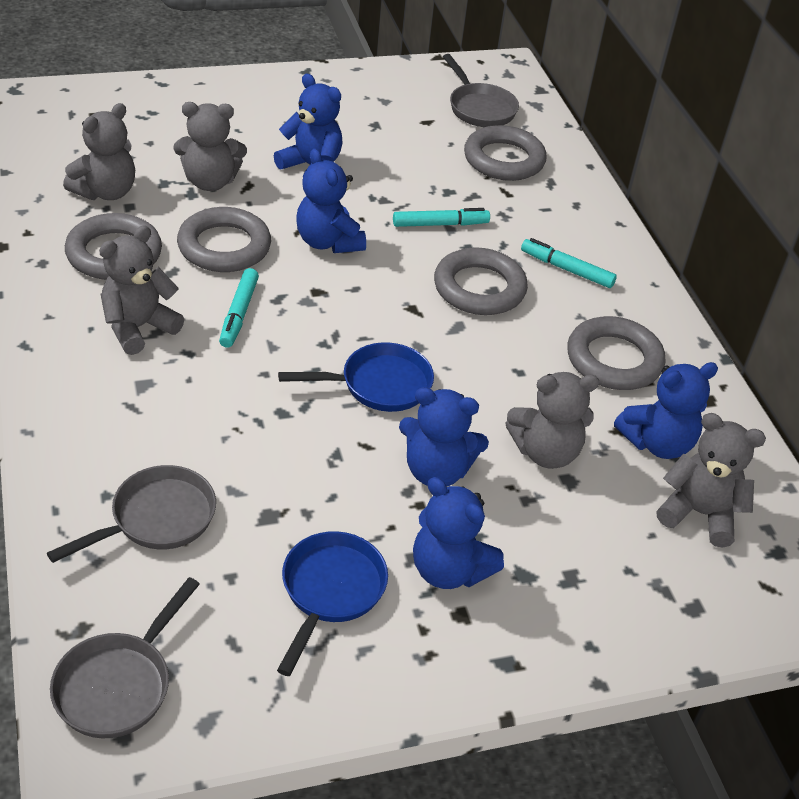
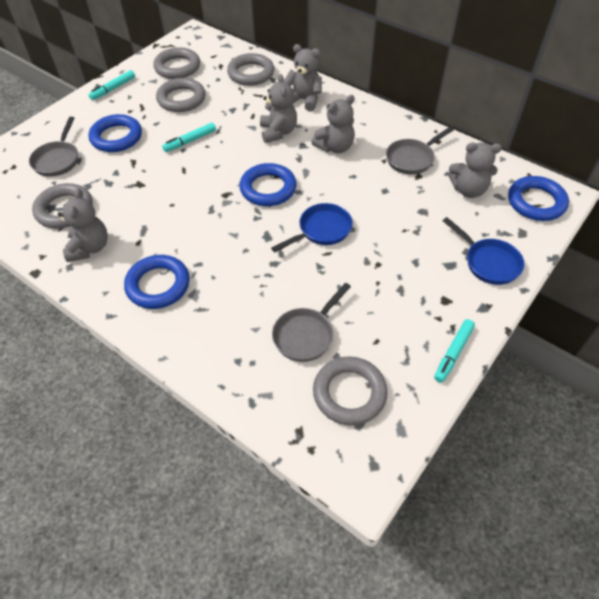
blue ring: none = 0 -> [88,114,142,152] [124,255,190,309] [240,163,297,206] [508,176,569,221] = 4
blue teddy bear: [274,74,343,176] [296,148,366,253] [399,387,489,487] [413,477,504,589] [614,362,718,459] = 5 -> none = 0

